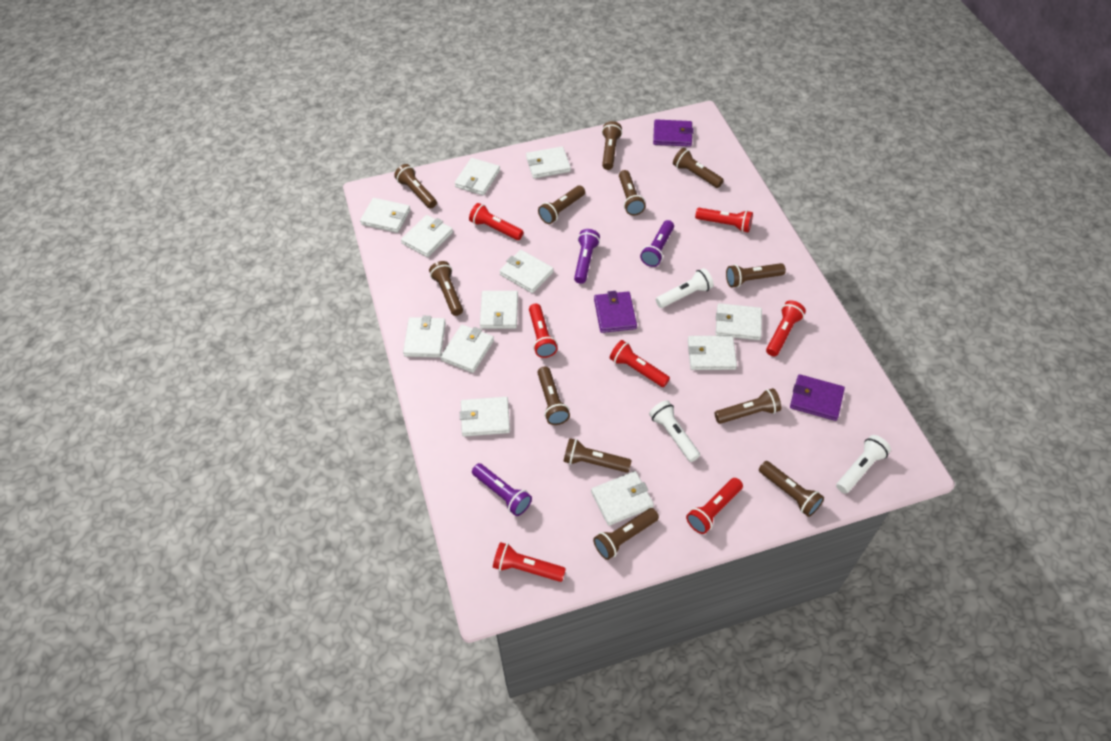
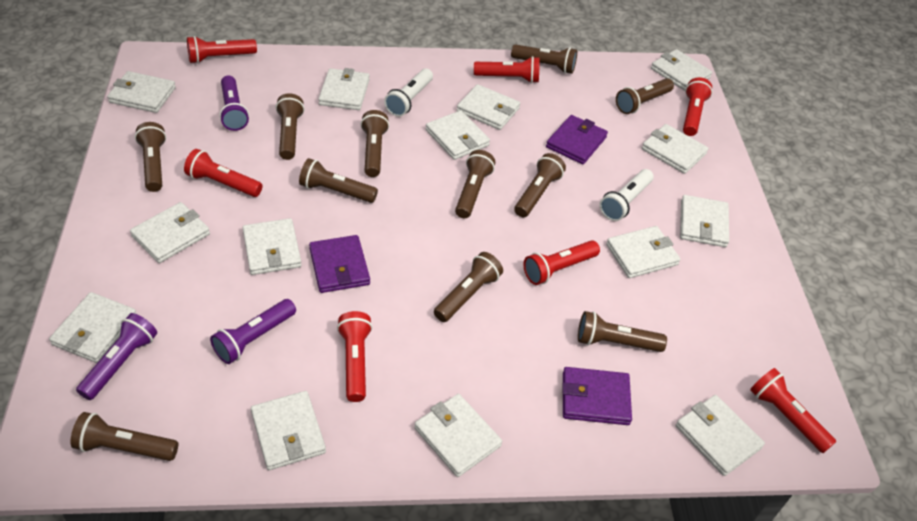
brown flashlight: [394,164,437,209] [429,261,463,316] [537,367,570,425] [538,185,585,224] [563,438,632,473] [593,508,659,560] [602,121,622,170] [619,170,646,216] [673,148,724,188] [715,388,781,424] [726,263,786,288] [759,461,824,517] = 12 -> [71,412,178,461] [135,122,166,192] [276,93,305,160] [299,158,378,203] [360,110,389,177] [434,252,503,322] [455,150,495,218] [511,44,577,74] [514,153,566,217] [578,311,667,352] [616,78,674,114] = 11
white flashlight: [649,400,700,462] [656,268,714,308] [836,435,891,494] = 3 -> [384,69,433,117] [599,169,654,221] = 2
white wallet: [360,198,410,233] [401,215,453,257] [403,316,446,358] [440,325,494,373] [455,158,500,195] [460,397,510,437] [480,291,518,329] [499,250,554,293] [526,146,571,179] [591,471,654,526] [688,336,737,370] [716,303,762,340] = 12 -> [49,292,137,363] [107,71,176,113] [130,202,210,263] [243,218,302,275] [251,391,326,470] [318,68,370,110] [414,394,502,477] [426,110,490,160] [457,84,520,130] [606,226,680,278] [642,124,709,174] [651,49,712,91] [676,395,765,476] [680,195,729,247] = 14

